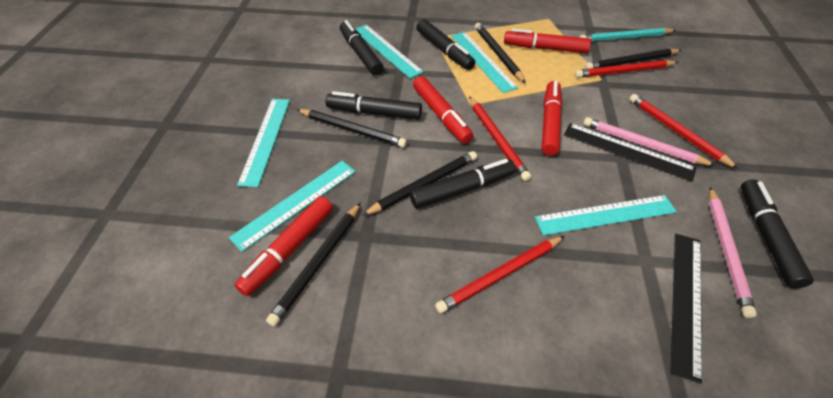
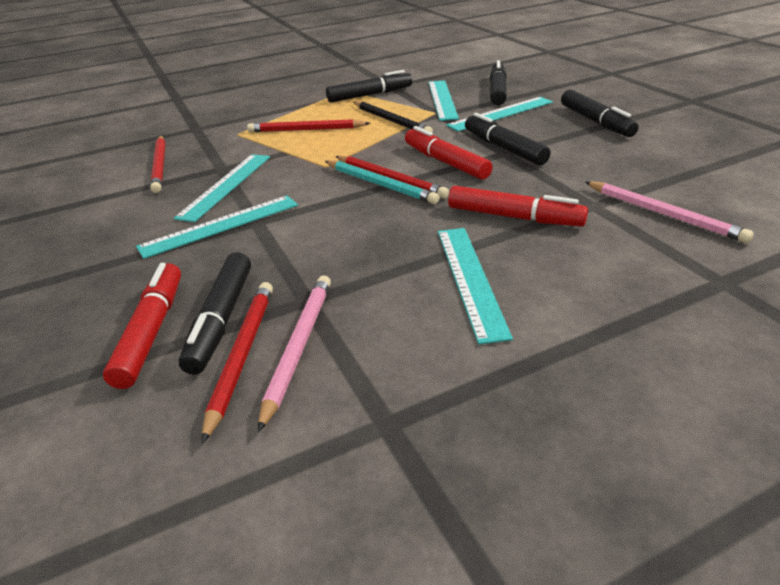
black pencil: [266,202,361,326] [296,109,407,147] [362,151,477,216] [475,23,526,83] [585,49,681,69] = 5 -> [353,101,433,133] = 1
black ruler: [564,123,697,182] [670,234,702,384] = 2 -> none = 0
red marker: [234,196,333,296] [413,76,473,144] [504,29,591,53] [542,81,562,156] = 4 -> [103,263,181,389] [405,126,493,180] [448,186,588,227] = 3

